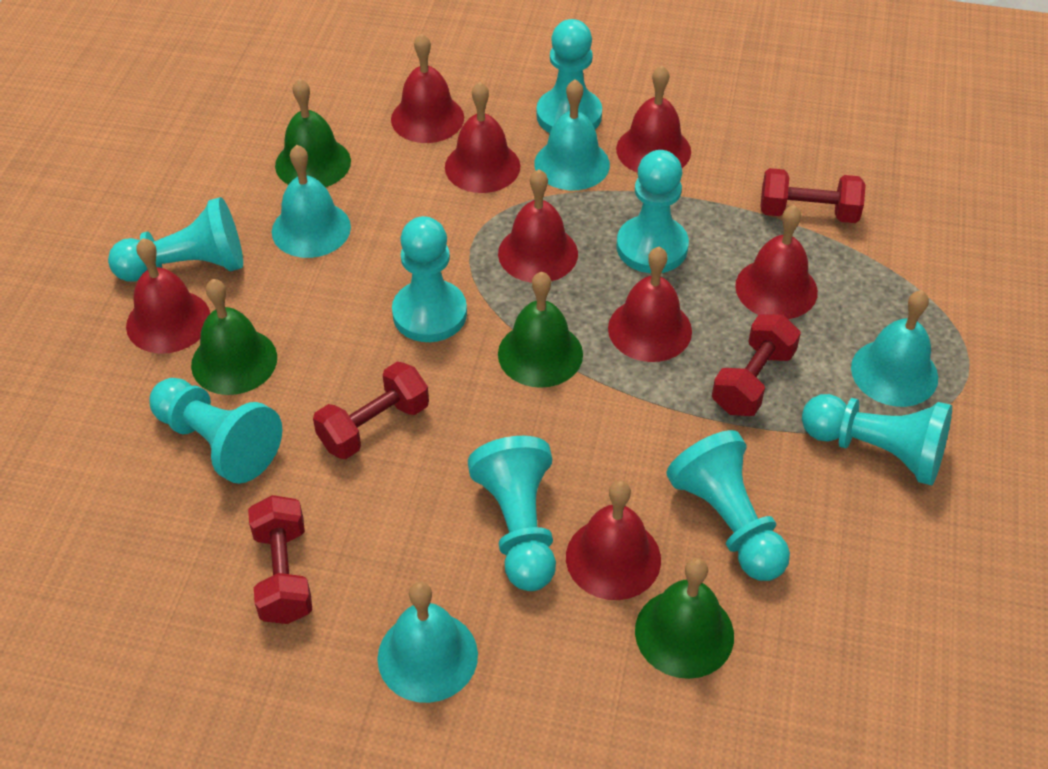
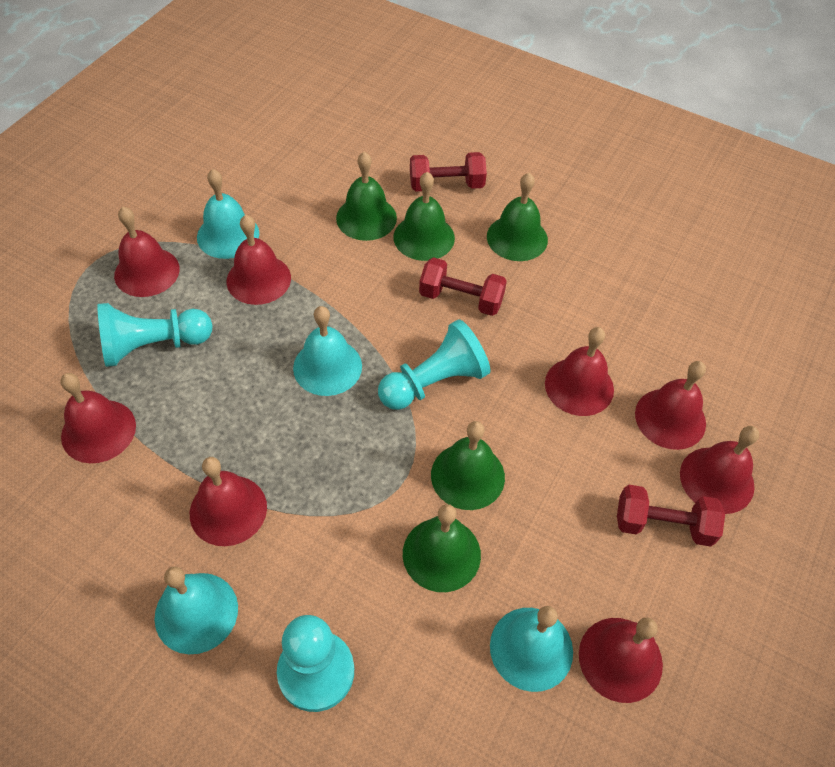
green bell: [191,279,277,395] [275,78,351,187] [498,272,583,388] [635,558,734,679] = 4 -> [336,152,397,241] [394,172,455,261] [403,504,481,592] [431,421,505,510] [487,173,548,261] = 5
red dumbbell: [248,495,312,624] [313,362,429,459] [712,314,801,416] [761,168,866,223] = 4 -> [410,152,487,191] [419,257,507,316] [617,485,725,547] = 3
turquoise pawn: [108,197,243,281] [149,378,282,484] [392,216,467,342] [468,436,556,591] [536,19,602,133] [617,150,689,273] [666,430,790,581] [802,394,952,485] = 8 -> [97,303,213,367] [277,615,354,712] [378,319,490,410] = 3

